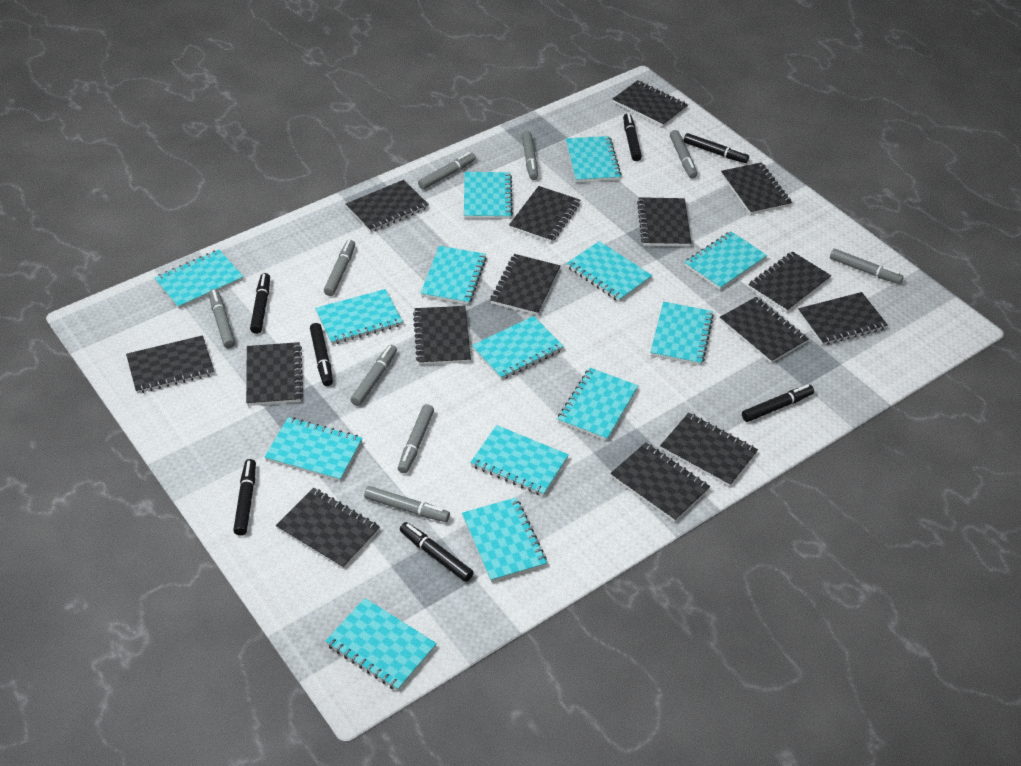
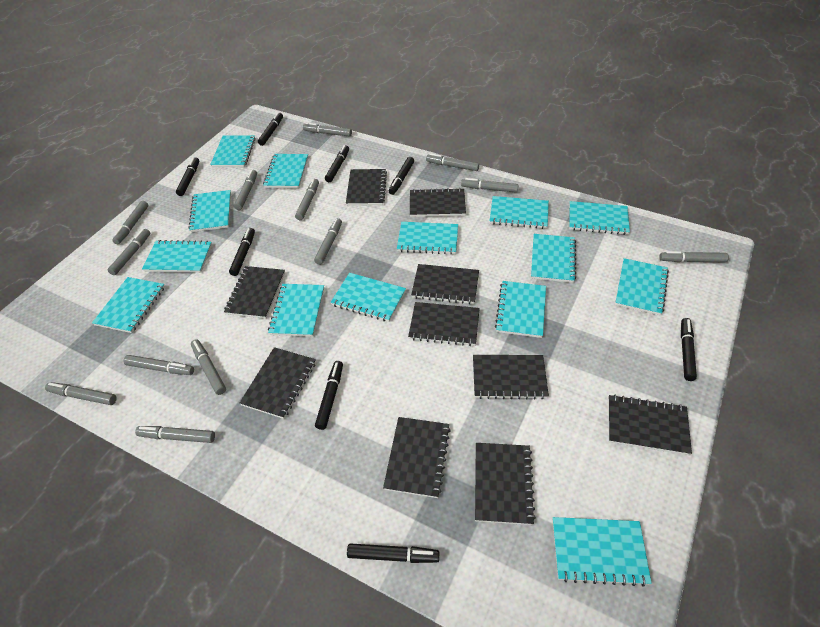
black marker: [233,459,256,536] [250,273,270,334] [310,323,333,386] [400,522,474,582] [623,113,642,161] [684,133,749,163] [742,384,814,422] = 7 -> [176,157,199,196] [229,228,255,276] [258,112,283,146] [315,361,343,430] [325,145,349,182] [347,543,439,563] [389,157,414,195] [681,318,697,381] = 8
black notebook: [126,335,214,394] [246,342,303,406] [276,488,380,569] [346,180,429,232] [413,306,471,365] [491,254,561,315] [509,186,580,243] [610,442,710,522] [613,80,688,127] [637,197,691,247] [660,413,758,487] [720,297,808,363] [721,162,792,215] [748,252,831,312] [798,292,888,345] = 15 -> [224,266,285,319] [240,347,316,419] [346,169,387,206] [383,417,451,498] [408,302,480,346] [410,188,466,217] [411,264,479,304] [473,355,549,400] [475,443,536,525] [608,395,692,455] = 10
grey marker: [209,289,235,348] [324,240,355,296] [351,345,397,406] [364,486,450,522] [398,404,434,473] [418,152,476,190] [522,131,538,180] [670,130,697,179] [830,249,904,284] = 9 -> [45,382,117,405] [108,229,150,275] [112,201,148,244] [124,355,194,375] [135,426,215,443] [191,339,226,395] [234,170,257,210] [295,179,319,220] [303,123,352,137] [314,218,342,265] [426,153,479,171] [461,178,519,193] [659,251,729,262] = 13

